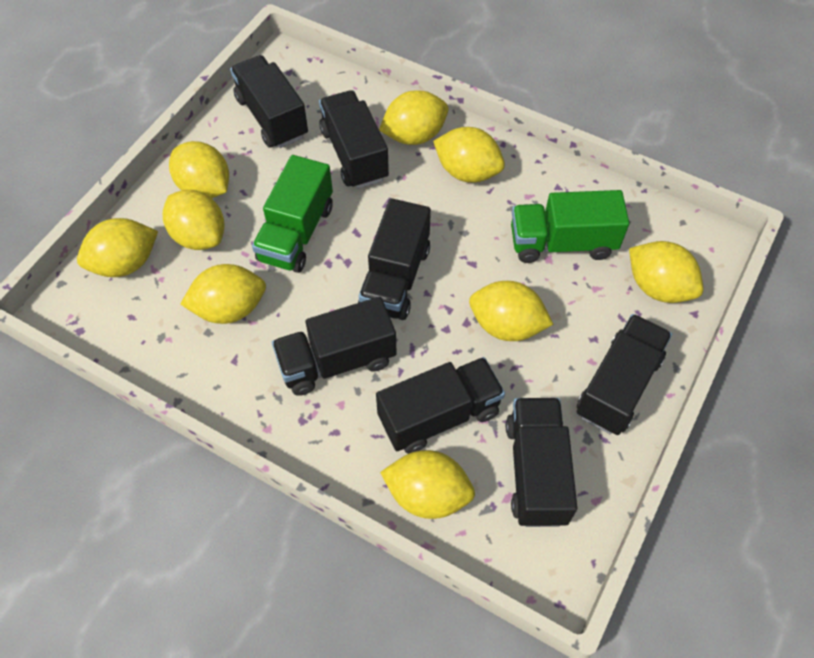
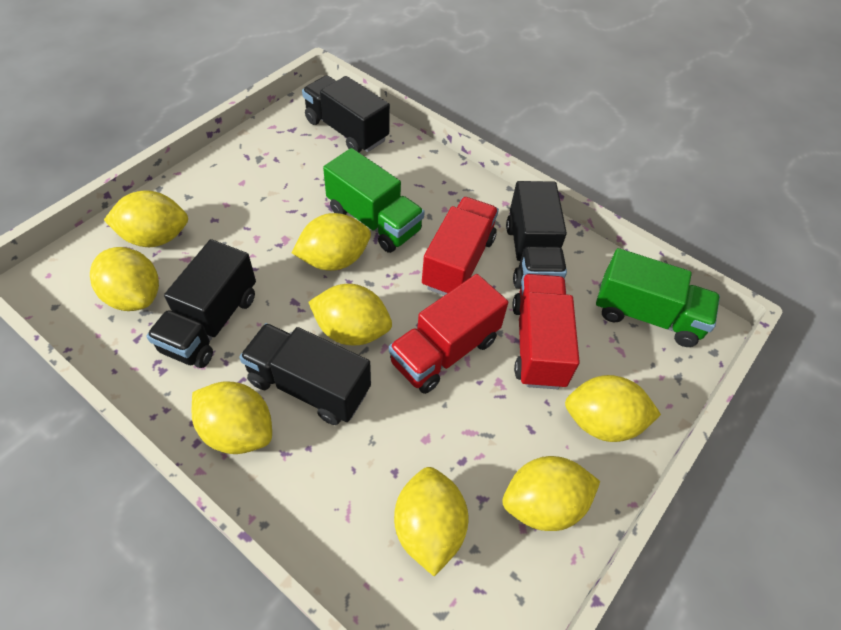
black truck: [230,55,308,148] [272,297,397,396] [319,90,389,189] [358,198,431,320] [376,357,505,454] [506,398,577,527] [577,314,672,435] = 7 -> [146,239,256,368] [239,323,371,425] [302,75,390,153] [506,181,567,289] = 4
red truck: none = 0 -> [389,274,508,394] [422,197,499,295] [512,274,580,389] = 3
yellow lemon: [77,218,158,277] [163,190,224,250] [169,141,229,198] [181,264,266,324] [379,90,449,145] [380,450,475,519] [433,127,505,183] [469,281,553,341] [629,241,704,303] = 9 -> [90,247,159,311] [104,190,188,247] [192,382,272,454] [292,213,371,271] [309,284,392,345] [394,467,468,577] [502,456,600,531] [565,375,661,442] = 8

